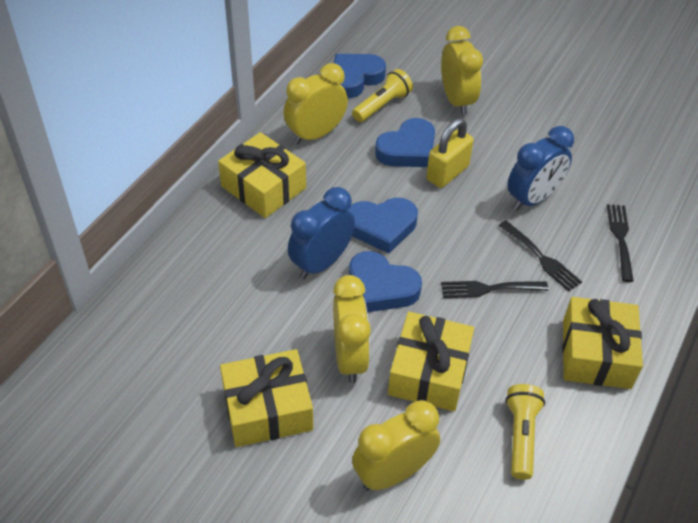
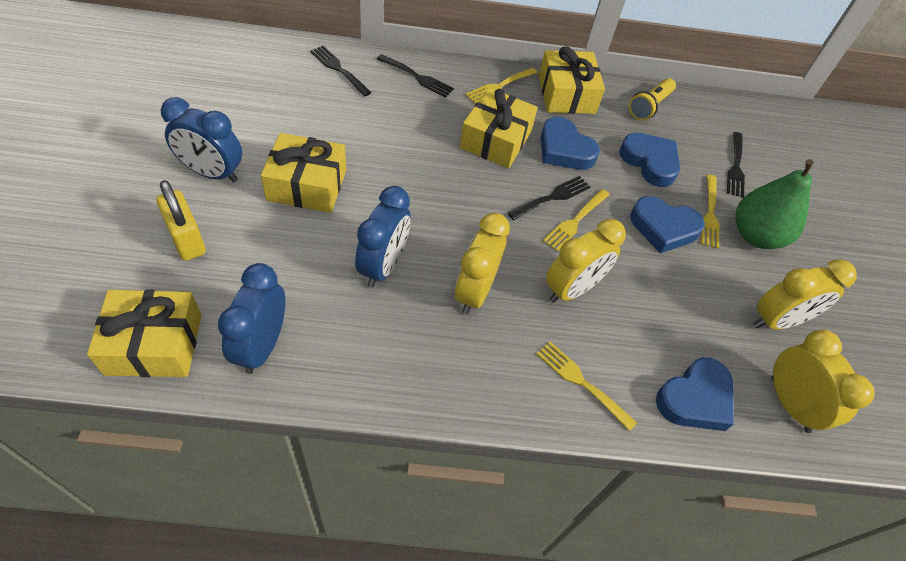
black fork: [441,281,548,298] [498,220,582,292] [607,204,634,282] = 3 -> [310,46,372,97] [377,54,454,98] [508,176,590,220] [727,132,745,197] = 4
blue clock: [288,187,355,279] [507,126,574,211] = 2 -> [161,97,242,182] [218,263,285,374] [355,186,411,287] = 3
green pear: none = 0 -> [735,159,814,249] = 1
yellow flashlight: [352,69,413,122] [505,384,545,480] = 2 -> [629,78,676,120] = 1
yellow fork: none = 0 -> [465,67,538,104] [537,342,637,431] [543,189,610,251] [701,175,719,249] = 4

